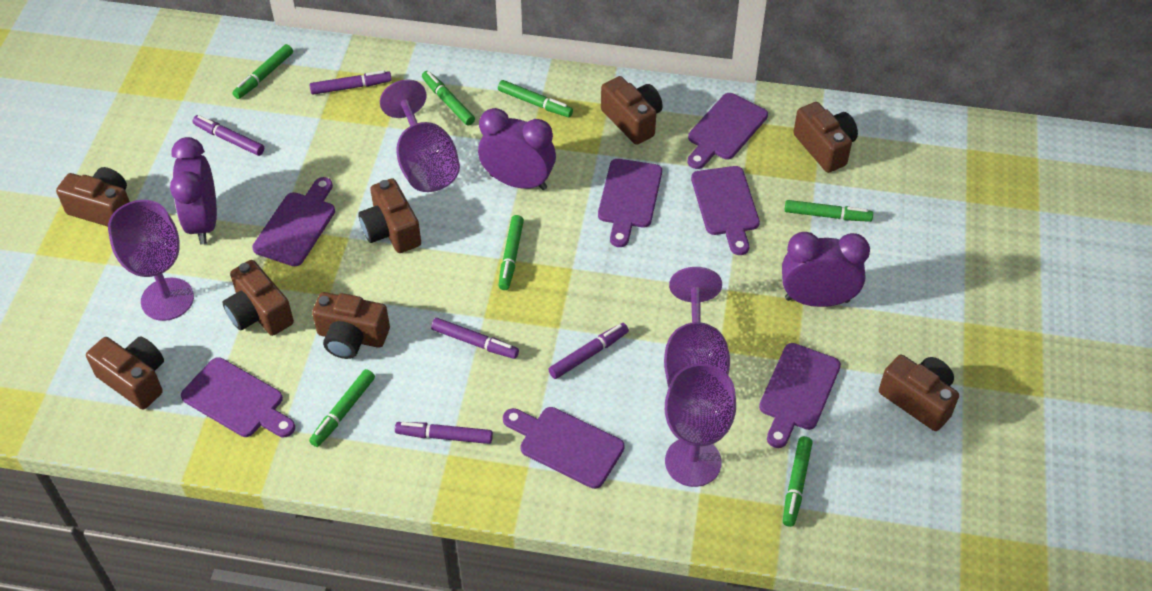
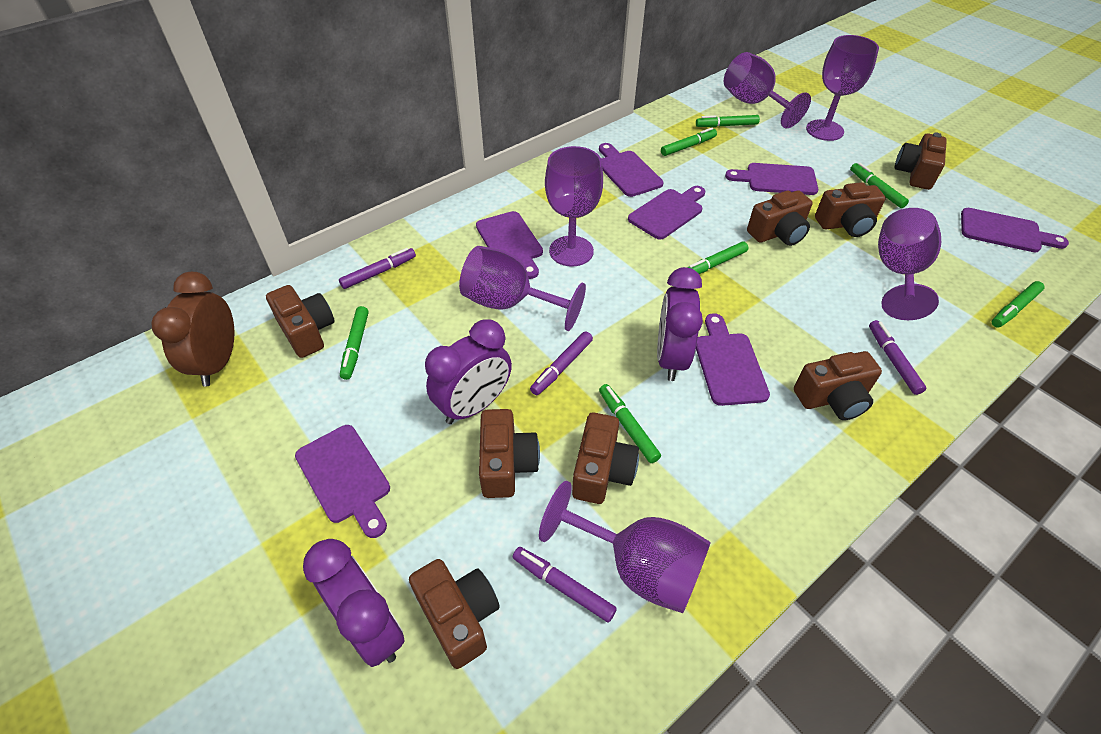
brown clock: none = 0 -> [151,272,234,387] = 1
purple goblet: [108,200,194,321] [380,79,460,192] [664,267,730,388] [665,364,736,487] = 4 -> [459,246,586,331] [539,481,711,613] [545,146,603,267] [724,52,811,129] [806,35,879,141] [878,208,941,320] = 6
purple marker: [193,115,264,156] [310,70,392,95] [395,422,493,444] [431,318,519,359] [548,323,629,379] = 5 -> [339,248,416,289] [513,547,617,623] [530,331,593,395] [869,320,926,395] = 4

